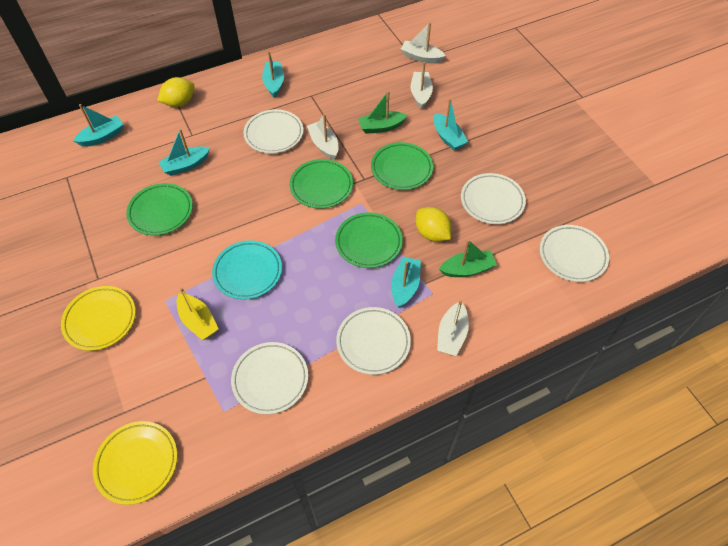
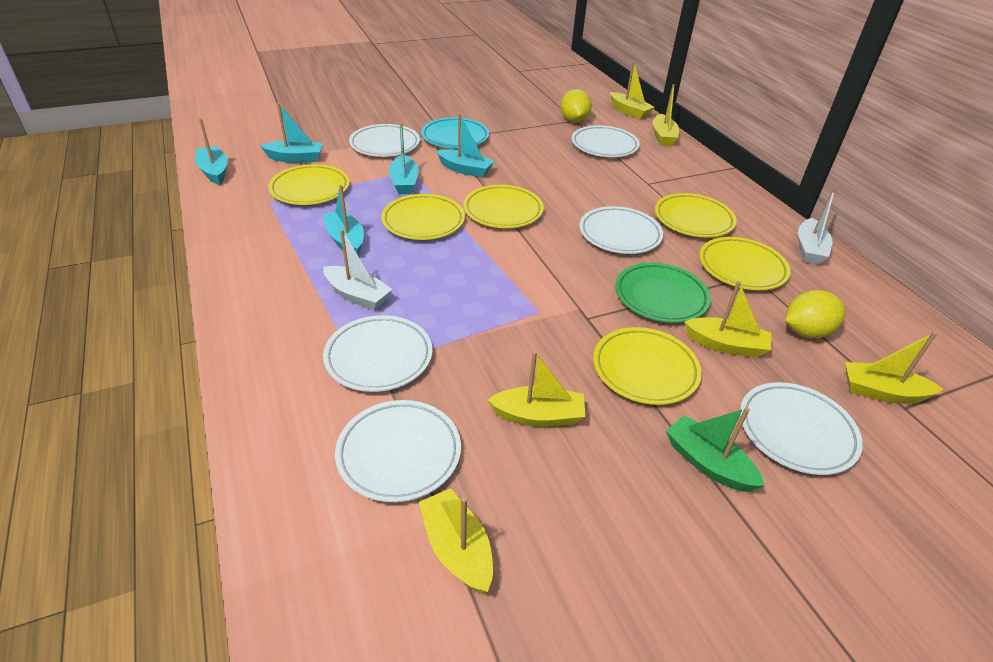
green boat: [358,91,407,134] [439,239,497,277] = 2 -> [666,407,765,492] = 1
green plate: [126,183,193,236] [290,159,353,209] [335,212,403,268] [371,142,433,190] = 4 -> [615,262,711,323] = 1
white boat: [307,114,338,160] [401,22,446,64] [410,62,433,109] [437,300,469,356] = 4 -> [323,229,393,310] [798,188,836,264] = 2
white plate: [231,342,308,414] [243,109,303,153] [336,307,411,375] [461,173,526,224] [540,225,609,282] = 5 -> [323,315,432,392] [335,400,461,502] [349,124,420,157] [572,125,640,157] [579,206,663,254] [740,382,863,475] = 6
yellow boat: [177,287,218,340] = 1 -> [419,488,493,593] [488,351,586,427] [610,62,655,119] [653,84,679,146] [684,281,771,358] [845,332,943,404] = 6
yellow plate: [61,286,136,351] [93,421,178,505] = 2 -> [268,164,350,205] [381,194,465,240] [463,185,544,228] [593,327,702,405] [655,193,737,237] [699,237,790,290] = 6

